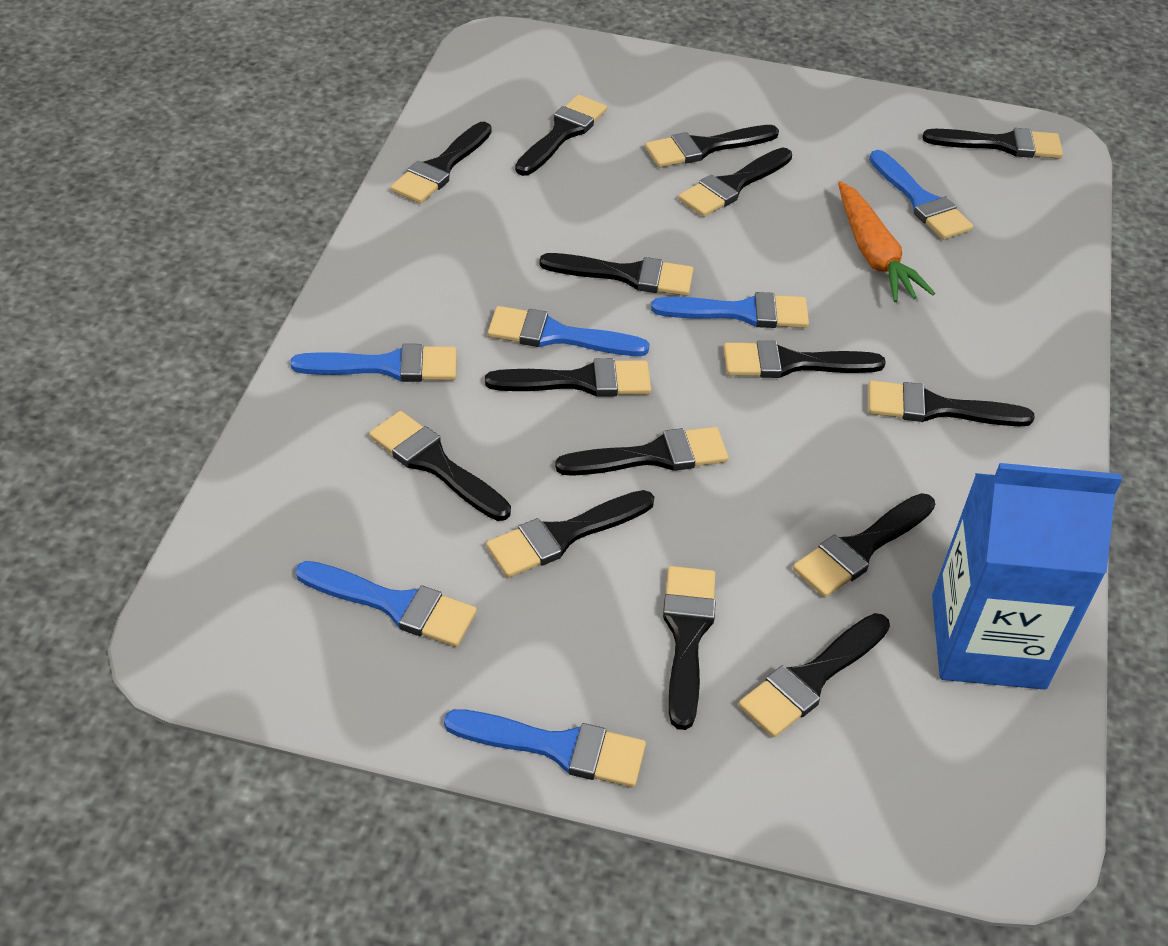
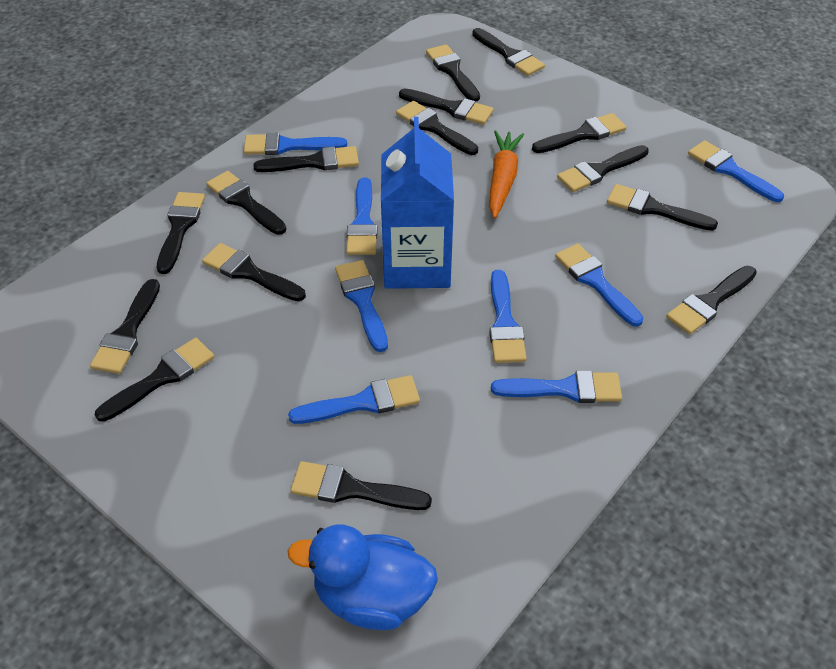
blue brush: [290,344,457,382] [295,561,477,647] [444,709,646,787] [488,306,650,356] [651,292,809,328] [869,150,973,239] = 6 -> [244,133,347,155] [288,375,420,424] [335,260,388,352] [346,177,378,255] [489,270,527,363] [491,371,622,403] [555,244,643,327] [688,140,784,202] = 8
blue duck: none = 0 -> [288,525,438,630] = 1

